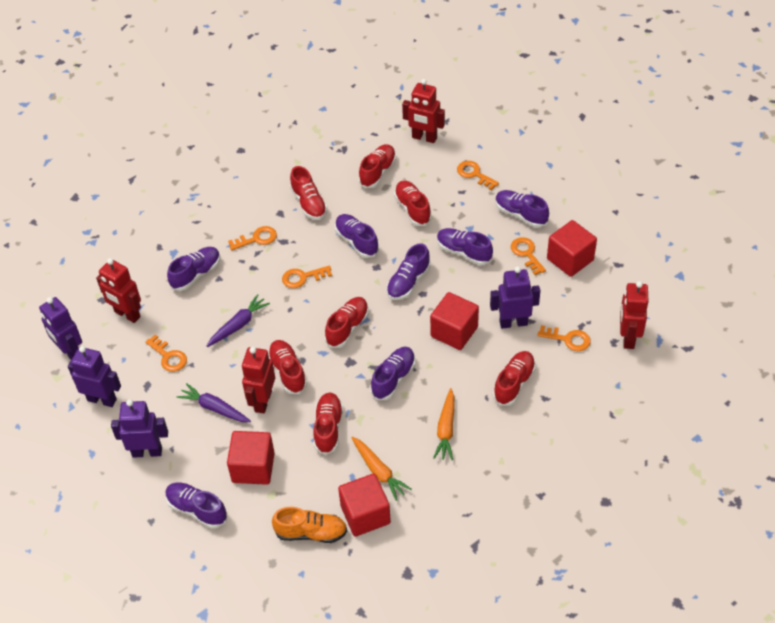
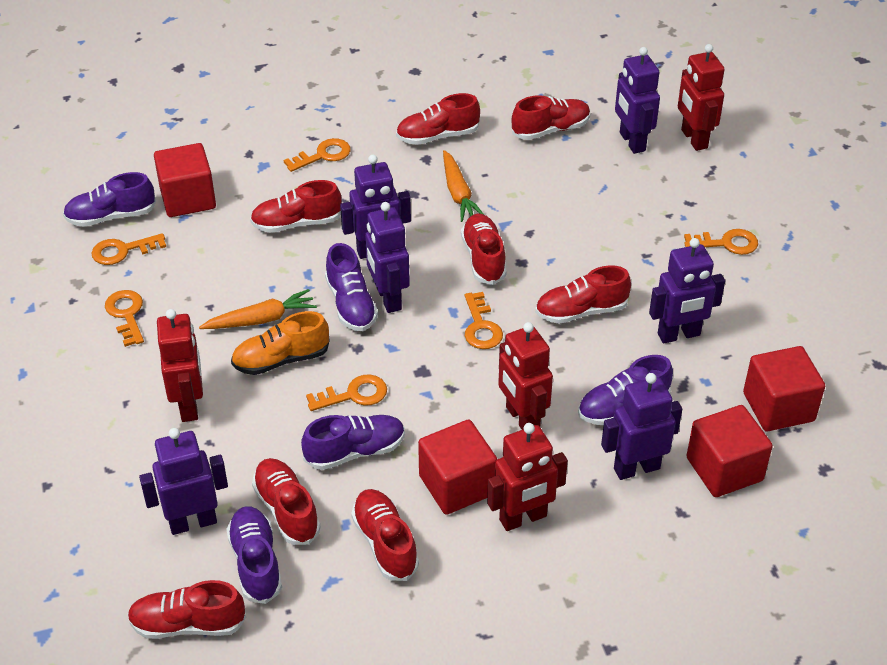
purple carrot: [176,383,251,422] [207,294,270,347] = 2 -> none = 0
purple robot: [39,297,82,360] [68,346,121,407] [111,399,168,458] [490,266,540,329] = 4 -> [139,428,228,535] [340,155,411,259] [365,202,410,313] [601,373,682,480] [615,47,660,154] [649,238,725,344] = 6
purple shoe: [166,483,227,528] [167,247,220,291] [335,214,379,258] [370,347,416,400] [386,243,431,300] [437,228,493,265] [495,190,549,227] = 7 -> [63,172,156,227] [227,506,282,604] [301,415,405,470] [325,243,378,331] [578,355,673,425] = 5
red shoe: [268,340,307,394] [290,166,327,220] [313,392,343,455] [325,297,369,348] [358,144,396,188] [394,181,432,226] [493,351,536,406] = 7 -> [127,580,246,639] [250,180,342,233] [252,458,320,545] [351,489,419,581] [396,93,480,145] [461,214,507,285] [511,95,590,140] [535,265,631,324] = 8

